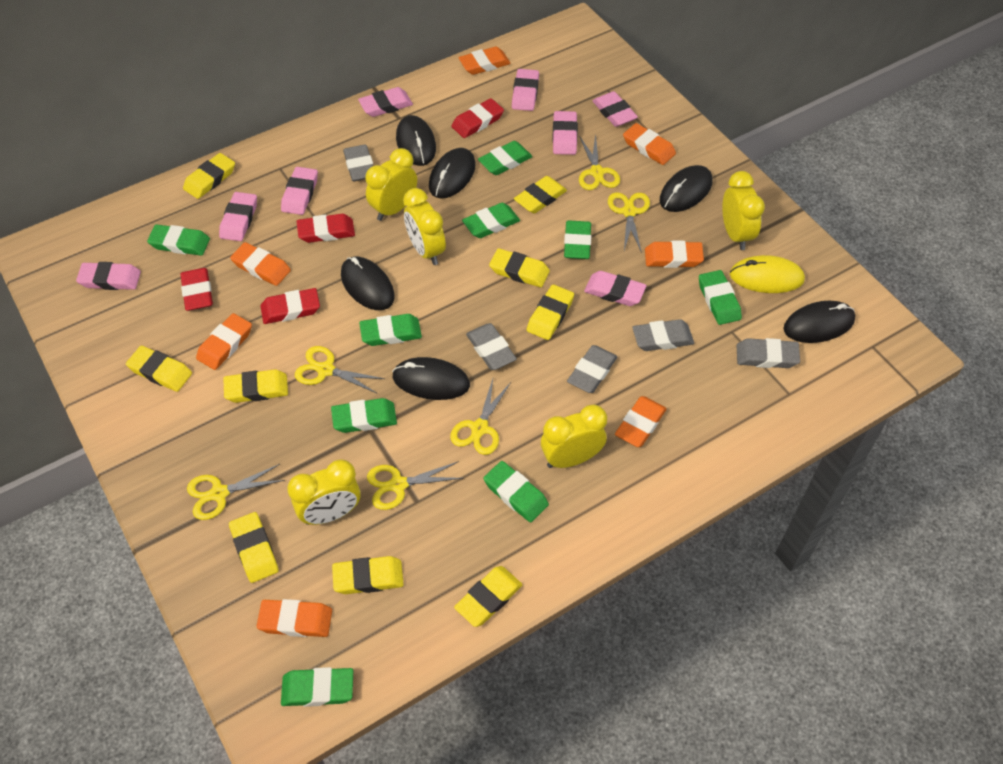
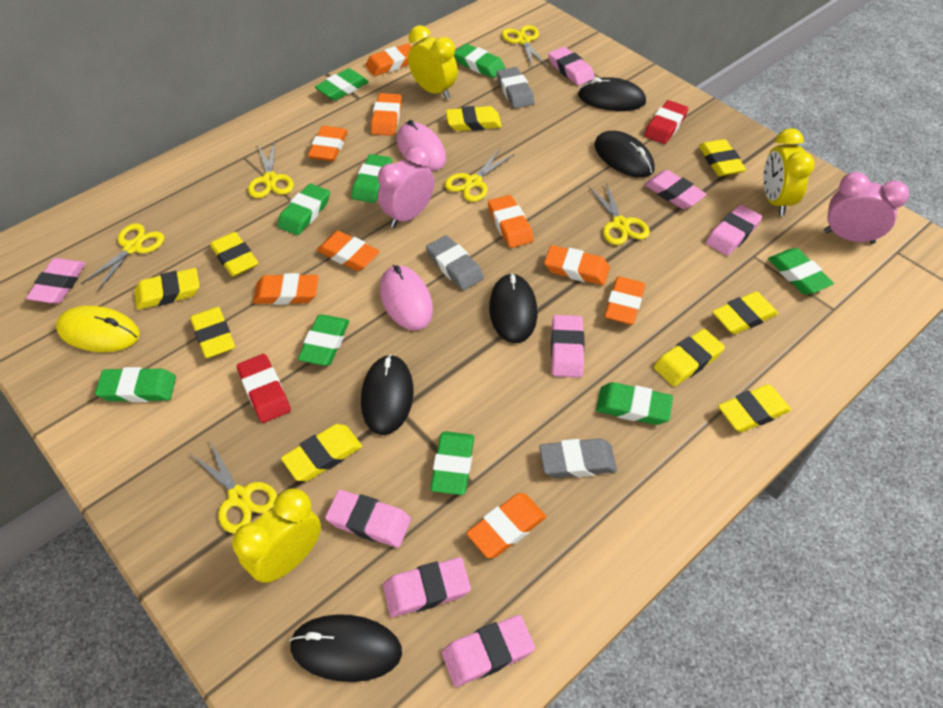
black mouse: [341,257,395,310] [392,357,470,400] [396,115,436,166] [429,148,476,199] [660,165,712,212] [783,301,855,343] = 6 -> [289,614,402,682] [361,354,413,435] [489,273,537,343] [578,77,646,111] [594,131,655,178] = 5
grey eraser: [343,144,373,181] [466,323,517,370] [567,345,617,393] [632,319,694,351] [737,338,800,368] = 5 -> [426,235,484,290] [497,67,535,109] [539,438,617,478] = 3
orange eraser: [196,313,252,370] [230,242,291,286] [257,599,332,637] [458,47,511,75] [615,396,667,447] [623,123,676,165] [645,240,704,268] = 7 -> [253,273,319,305] [308,126,348,161] [317,231,380,271] [365,43,412,76] [371,93,402,136] [466,493,546,558] [488,195,534,248] [544,245,610,285] [604,276,645,325] = 9
pink clock: none = 0 -> [378,146,435,228] [824,172,909,244] = 2
pink mouse: none = 0 -> [380,265,433,330] [397,120,446,171] = 2
red eraser: [180,268,213,311] [260,288,320,324] [297,214,355,243] [452,98,504,138] = 4 -> [237,354,291,423] [644,100,688,144] = 2
yellow clock: [287,459,361,525] [365,148,417,221] [403,188,446,265] [541,404,607,468] [722,171,765,250] = 5 -> [232,488,321,583] [408,25,458,99] [763,128,815,216] = 3

